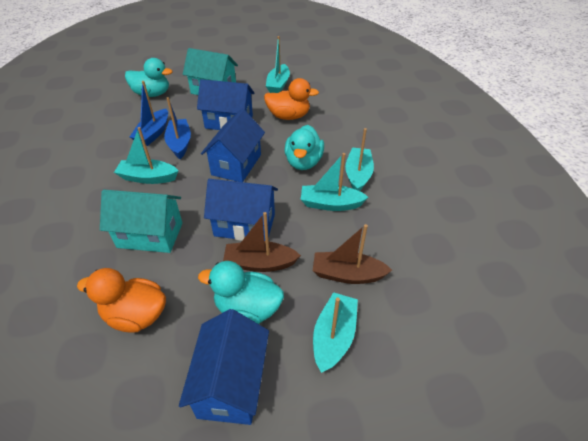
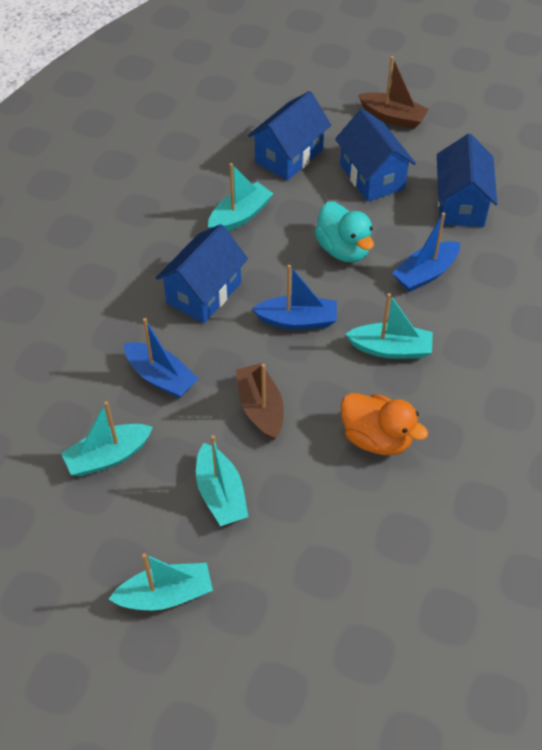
blue boat: [130,81,168,146] [164,97,191,159] = 2 -> [124,318,199,398] [252,265,337,330] [392,212,460,292] = 3
orange duck: [77,268,166,333] [264,78,319,120] = 2 -> [340,393,428,455] = 1
turquoise duck: [125,58,172,97] [198,261,284,324] [285,125,324,170] = 3 -> [315,201,374,262] = 1
turquoise house: [100,190,182,253] [183,48,238,95] = 2 -> none = 0

